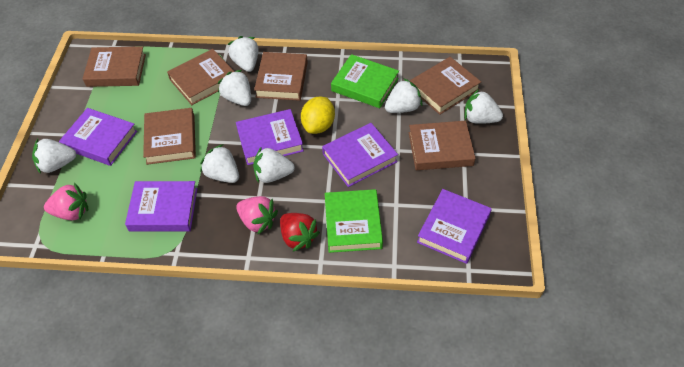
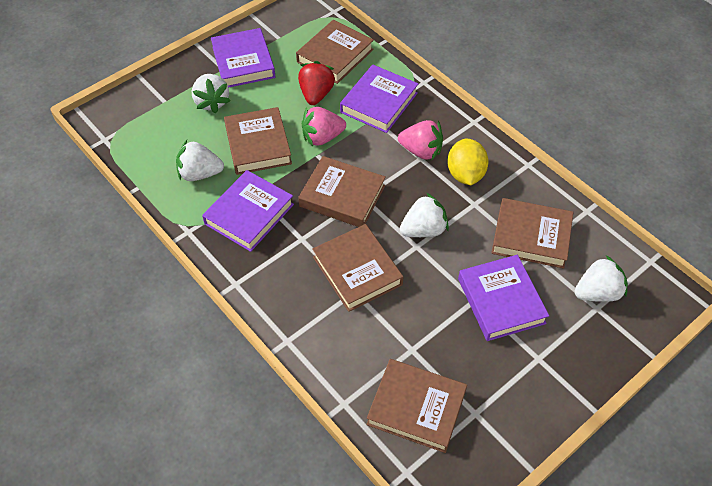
green book: [325,189,383,253] [331,54,399,108] = 2 -> none = 0
purple book: [59,108,137,166] [125,181,198,231] [236,109,304,165] [322,123,398,187] [417,189,492,264] = 5 -> [202,170,294,252] [211,28,275,88] [340,65,418,133] [458,255,549,341] = 4
white strawberry: [32,139,76,174] [200,144,239,183] [218,70,251,106] [228,36,259,72] [253,146,295,183] [385,78,422,113] [464,89,503,124] = 7 -> [176,140,224,181] [192,74,230,113] [400,193,449,237] [575,255,628,302] = 4

